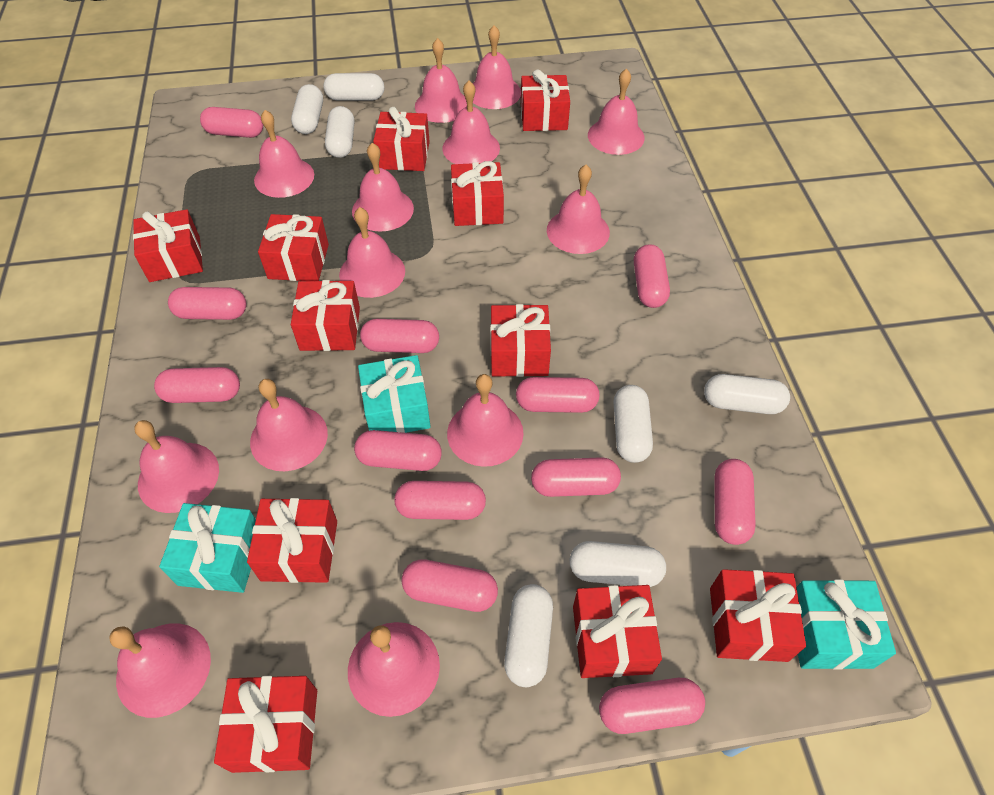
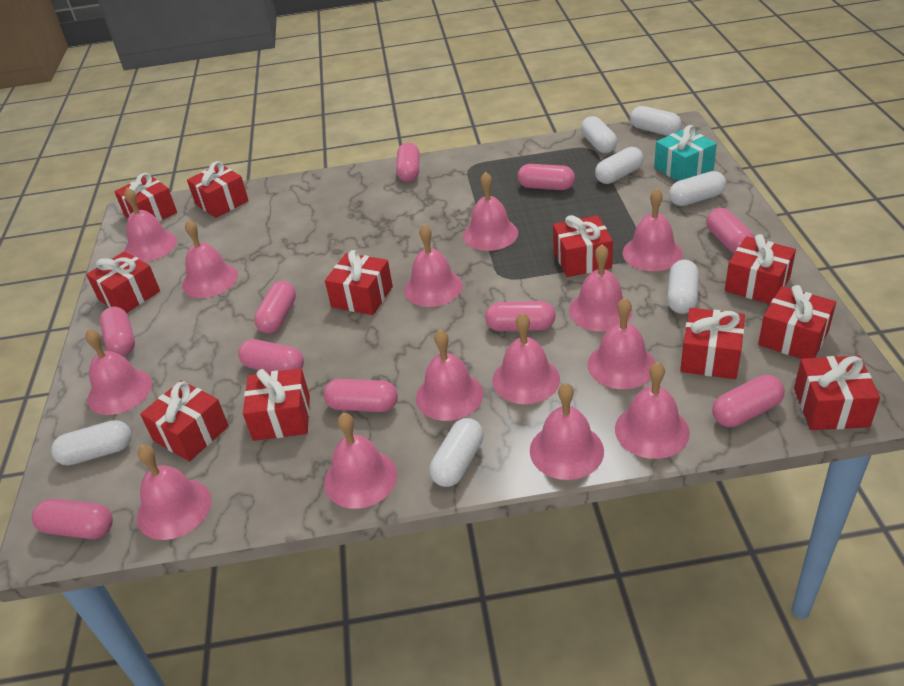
pink bell: [109,623,211,718] [134,420,219,513] [250,379,328,471] [254,110,314,198] [339,207,405,298] [348,622,440,717] [352,143,414,232] [415,38,467,123] [443,81,500,164] [447,374,524,467] [473,25,521,109] [547,165,610,254] [588,68,645,155] = 13 -> [85,329,152,415] [124,188,177,262] [137,445,211,540] [182,219,238,298] [324,413,397,509] [404,224,463,307] [416,329,484,421] [463,172,518,251] [492,313,560,404] [530,383,604,480] [569,245,632,332] [588,298,656,389] [615,362,690,459] [623,188,682,271] = 14
pink capsule: [154,367,240,403] [168,287,247,320] [200,107,263,138] [354,430,442,471] [360,319,439,353] [395,481,486,520] [401,559,498,612] [516,377,599,413] [531,457,621,497] [599,678,705,734] [634,244,670,308] [714,459,756,545] = 12 -> [32,499,113,539] [100,307,135,356] [238,339,304,372] [254,281,296,333] [323,379,398,412] [396,142,420,182] [485,301,556,331] [518,164,575,190] [706,208,755,254] [712,375,784,427] = 10
turquoise gift: [159,503,256,593] [358,355,431,433] [796,579,896,670] = 3 -> [654,125,717,181] = 1

